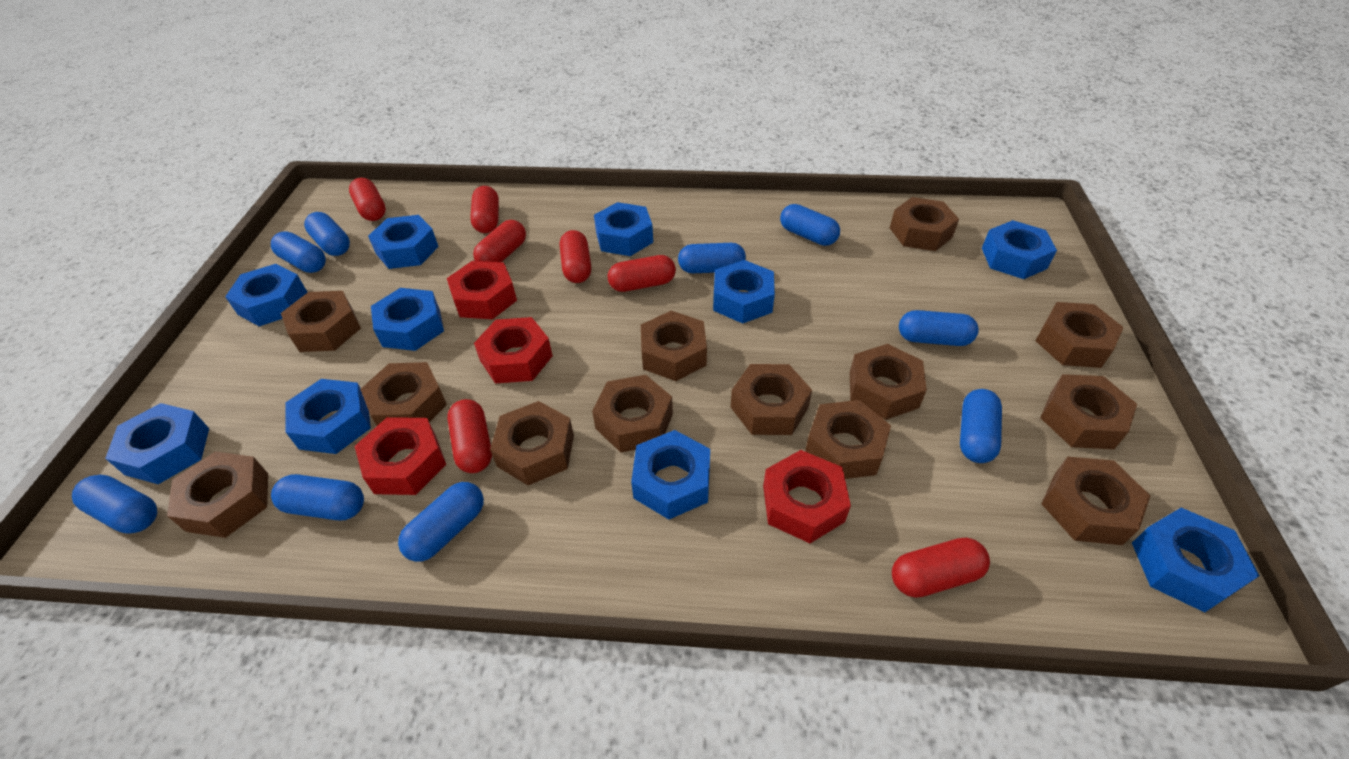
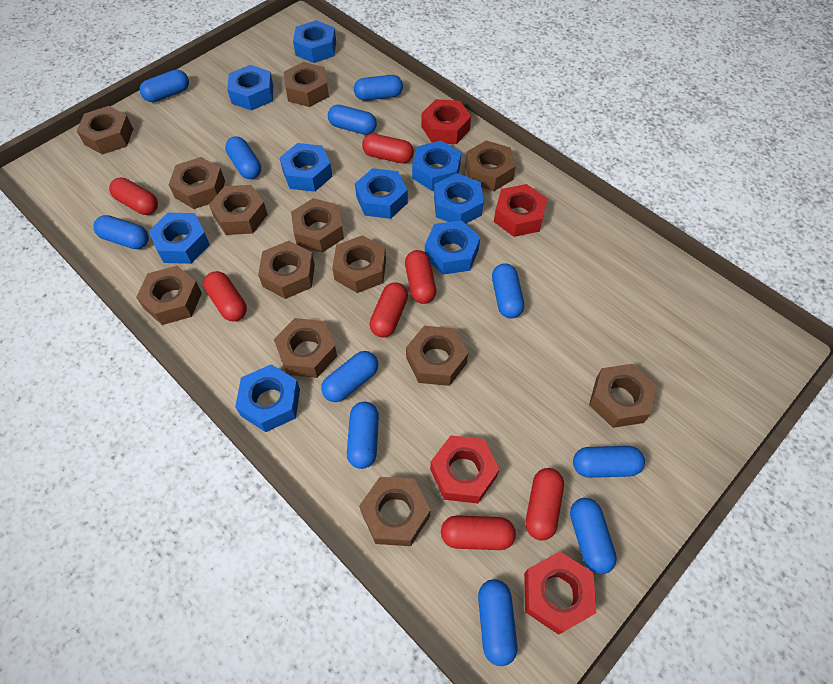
blue capsule: [72,475,157,534] [271,231,326,273] [271,474,364,520] [304,212,350,256] [398,482,484,562] [678,243,746,273] [780,204,840,246] [899,310,979,346] [960,389,1002,463] = 9 -> [93,215,149,249] [140,69,189,102] [225,136,261,179] [321,351,378,402] [328,105,377,135] [347,402,379,469] [354,75,403,101] [478,579,517,666] [492,263,524,318] [570,498,617,574] [573,446,645,478] = 11
blue nut: [105,403,209,484] [225,264,308,326] [285,379,371,454] [368,215,439,269] [371,288,444,351] [594,202,653,256] [631,430,710,519] [713,260,775,324] [982,220,1057,279] [1132,508,1259,612] = 10 -> [149,213,210,264] [227,65,273,111] [235,364,300,432] [279,143,333,192] [293,20,336,63] [355,168,408,219] [412,140,461,191] [425,220,480,274] [434,173,484,224] = 9

